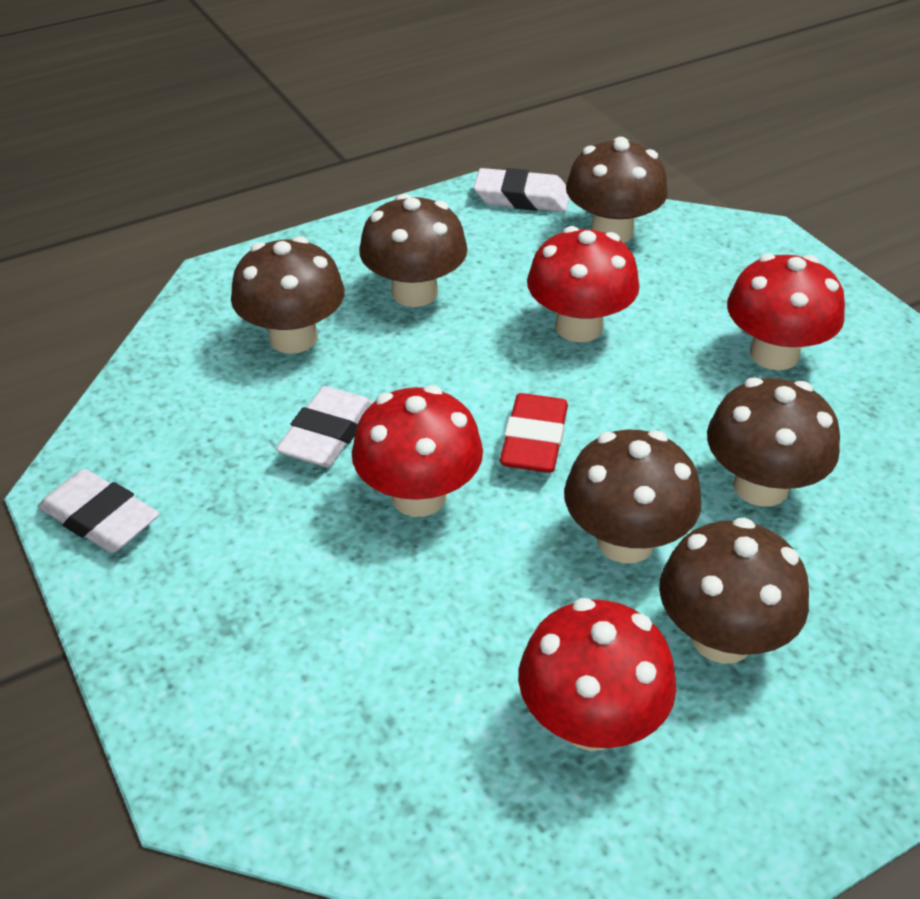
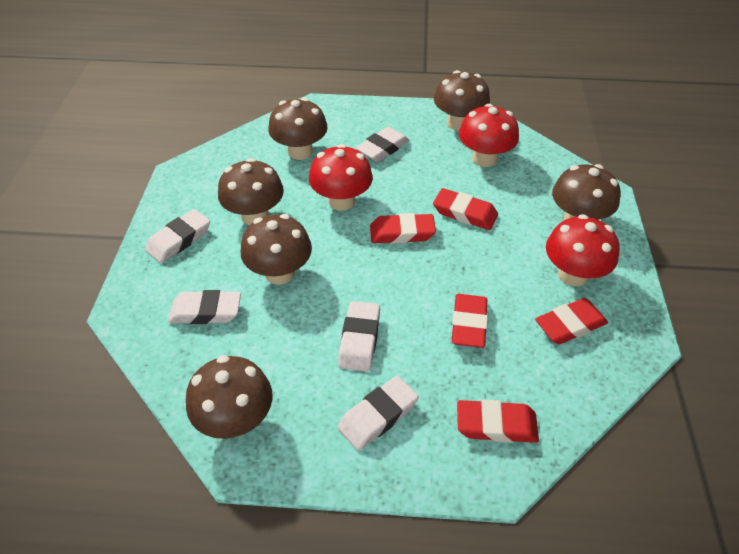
red eraser: [500,393,568,473] = 1 -> [370,213,436,244] [433,188,498,230] [452,294,488,348] [457,400,539,443] [535,298,608,344] = 5
red mushroom: [352,385,483,517] [519,598,676,751] [527,226,640,342] [727,253,845,370] = 4 -> [309,144,373,211] [459,104,519,167] [546,214,620,286] = 3
white eraser: [38,469,159,553] [276,386,373,467] [474,168,569,212] = 3 -> [145,209,210,263] [168,290,241,324] [337,376,419,451] [338,301,380,372] [356,127,409,162] = 5

